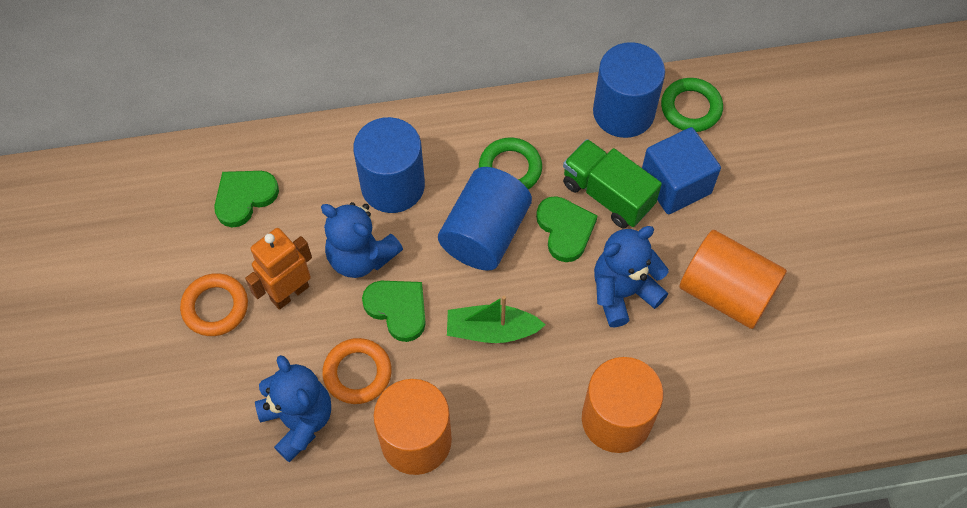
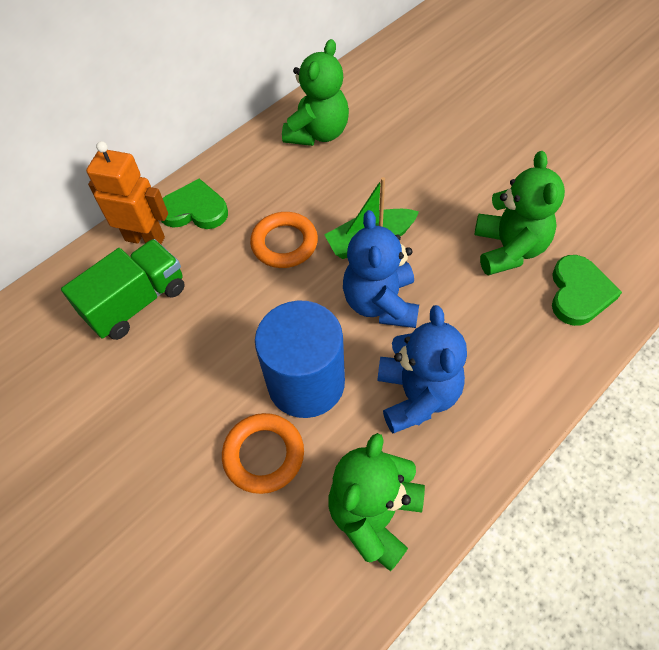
blue cube: [642,127,721,214] = 1 -> none = 0
blue cylinder: [353,117,425,213] [438,167,532,271] [593,42,665,138] = 3 -> [255,300,345,418] = 1
blue teddy bear: [255,355,331,462] [321,202,403,278] [594,226,669,327] = 3 -> [343,210,419,328] [378,305,467,434] = 2
green heart: [214,171,279,227] [362,281,426,342] [536,196,598,262] = 3 -> [161,178,228,229] [552,255,622,326] = 2
green ring: [479,137,542,190] [661,78,723,132] = 2 -> none = 0
green teddy bear: none = 0 -> [282,39,349,146] [329,433,425,571] [475,151,565,276] = 3
orange cylinder: [373,379,452,475] [582,357,664,453] [679,230,787,329] = 3 -> none = 0

